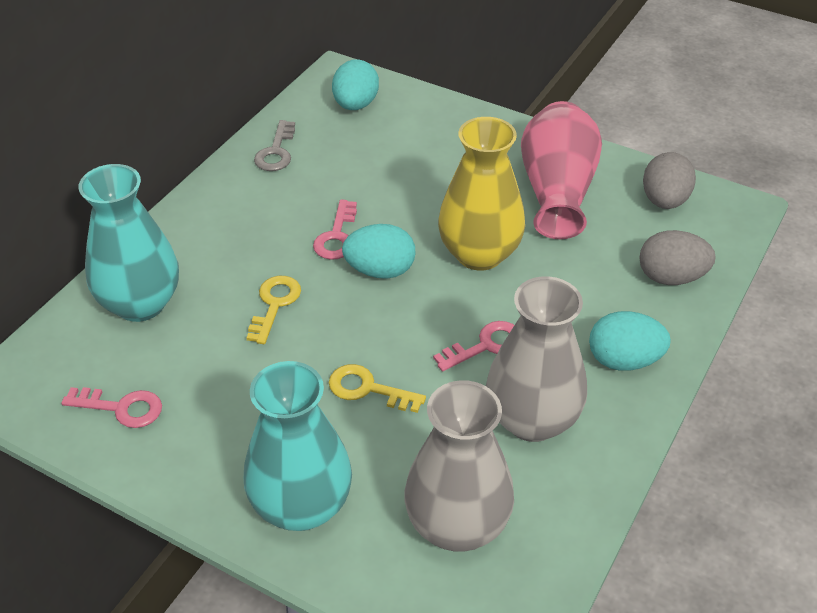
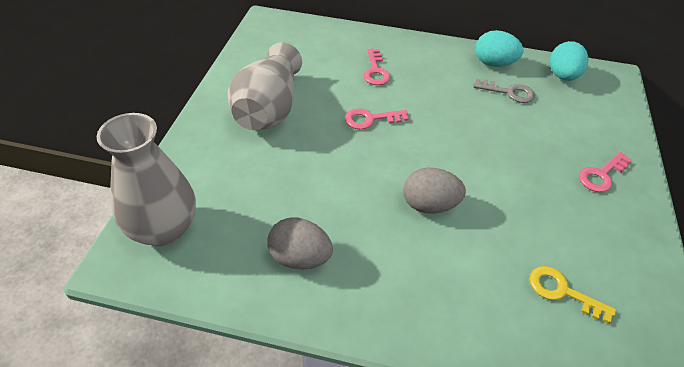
pink vase: [521,101,602,239] = 1 -> none = 0
turquoise egg: [332,60,379,110] [342,224,416,279] [589,311,671,371] = 3 -> [475,30,523,67] [550,41,589,81] = 2
turquoise vase: [78,164,179,322] [244,361,352,531] = 2 -> none = 0
yellow key: [246,276,301,344] [329,364,426,413] = 2 -> [530,266,616,324] = 1
yellow vase: [438,117,525,271] = 1 -> none = 0

